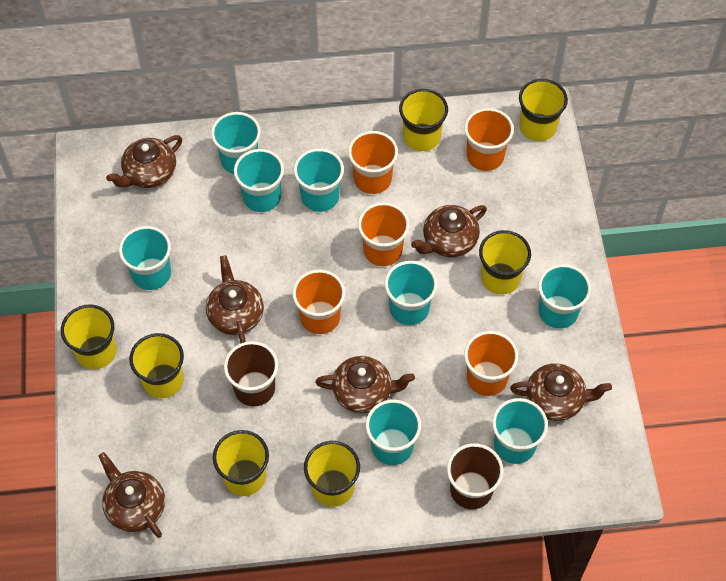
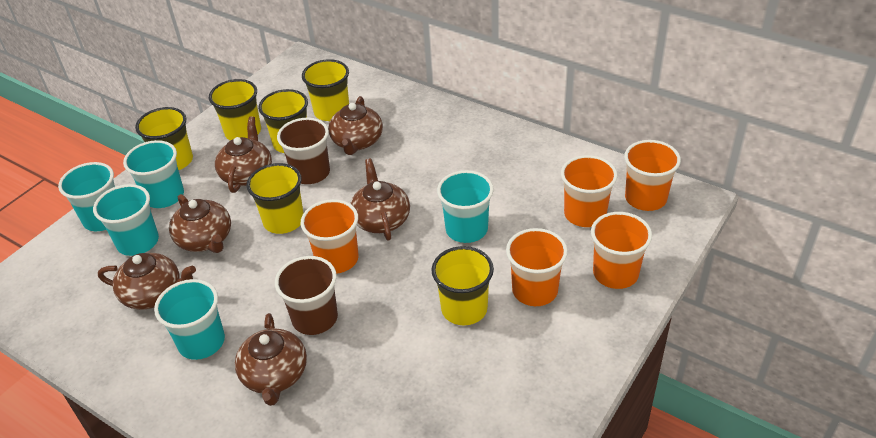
turquoise cup: [119,226,171,290] [211,112,261,174] [234,149,284,212] [294,148,344,212] [366,400,421,465] [385,261,437,325] [492,398,548,464] [538,264,591,329] = 8 -> [58,162,115,231] [93,184,159,256] [123,140,184,208] [154,279,225,360] [437,170,494,243] = 5
yellow cup: [61,304,116,369] [129,333,184,398] [213,430,269,496] [304,441,360,507] [399,89,448,151] [479,230,531,294] [519,79,568,141] = 7 -> [135,107,193,170] [209,79,261,140] [246,163,304,234] [258,89,308,153] [302,59,349,121] [431,246,494,325] = 6

